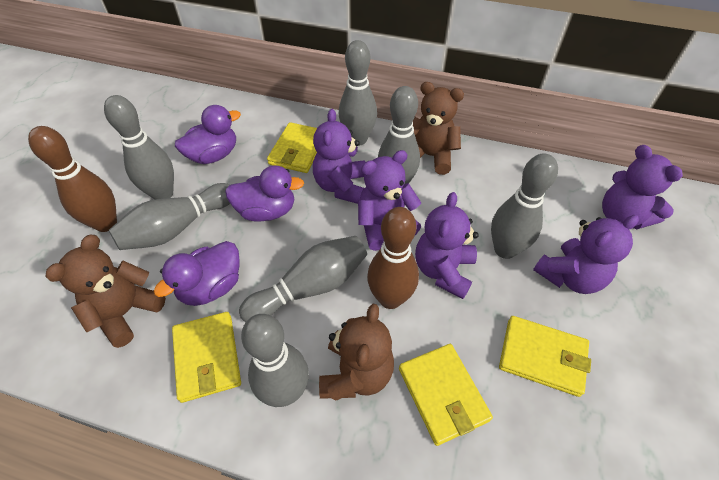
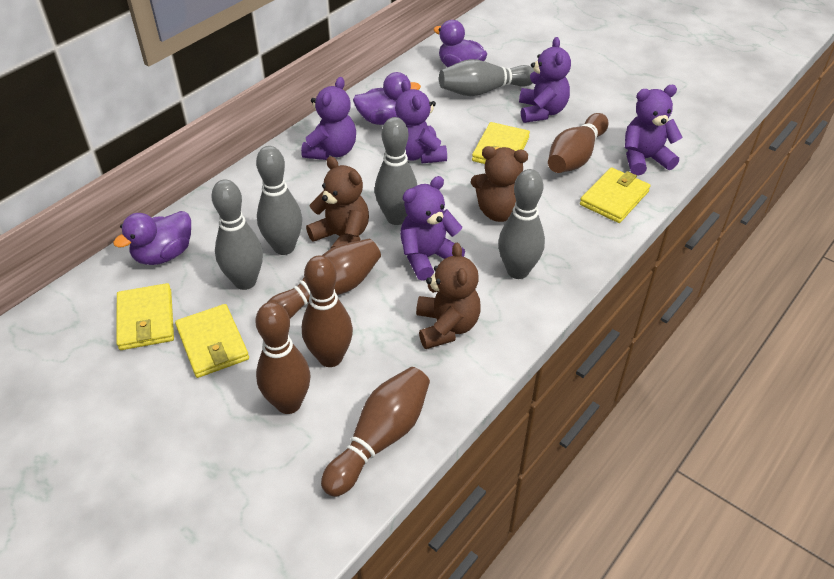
brown bowling pin: [28,126,117,232] [367,207,419,309] = 2 -> [255,302,311,414] [267,239,381,318] [302,255,353,367] [321,367,430,497] [548,113,609,173] = 5
grey bowling pin: [104,95,174,200] [109,183,230,250] [239,236,367,322] [241,314,309,407] [339,40,377,146] [378,86,420,185] [491,154,558,259] = 7 -> [211,179,263,290] [256,146,302,255] [375,117,417,225] [439,59,534,96] [498,169,545,279] = 5

